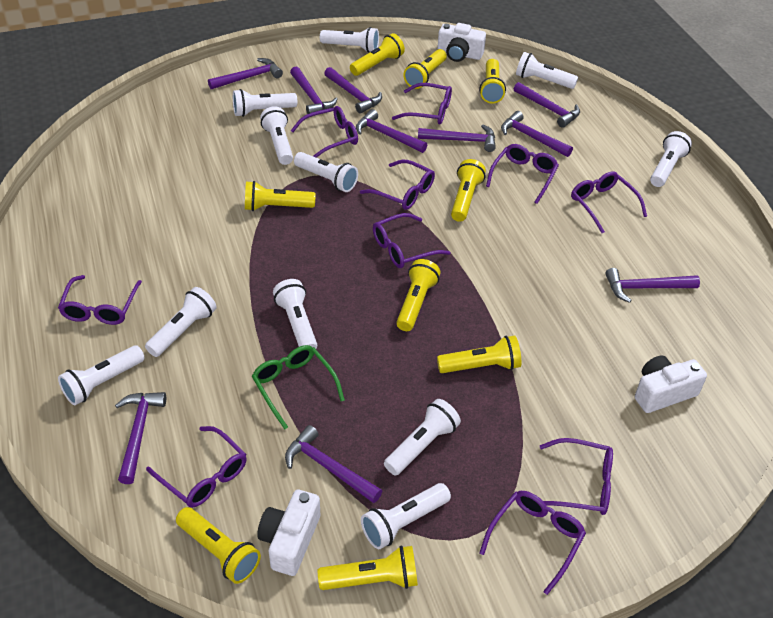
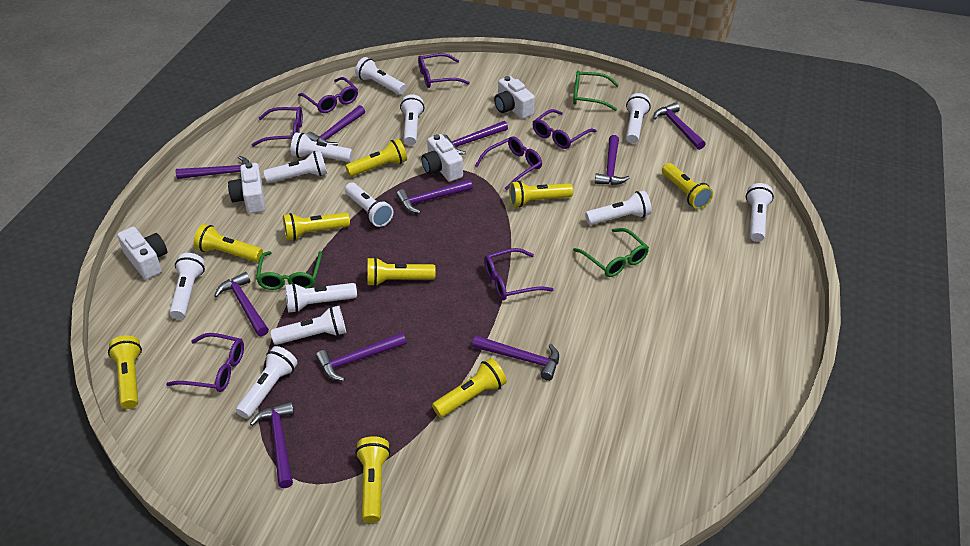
green glasses: [252,345,345,429] = 1 -> [256,251,322,290] [573,70,619,111] [573,228,649,277] = 3
purple glasses: [58,275,142,325] [146,426,247,508] [291,106,358,158] [360,160,435,210] [373,213,451,268] [392,83,452,125] [480,491,586,595] [486,144,559,204] [540,438,613,515] [571,171,647,233] = 10 -> [166,333,244,392] [252,107,303,147] [298,77,358,113] [418,53,470,88] [475,136,542,190] [484,248,554,300] [533,109,597,149] = 7
white camera: [257,490,320,576] [437,23,486,62] [635,356,707,413] = 3 -> [117,227,167,280] [228,163,265,213] [421,134,463,182] [494,76,535,119] = 4
white flashlight: [58,345,145,405] [145,287,217,357] [233,89,297,117] [260,106,293,165] [273,279,317,349] [294,152,358,192] [320,27,379,53] [361,483,451,549] [384,399,461,475] [516,52,578,89] [650,131,692,187] = 11 -> [169,253,205,319] [236,346,298,419] [263,150,327,183] [271,306,346,345] [285,283,357,313] [291,132,353,162] [345,183,393,227] [355,57,406,95] [400,94,424,146] [585,191,651,225] [626,93,651,143] [746,183,774,242] = 12

